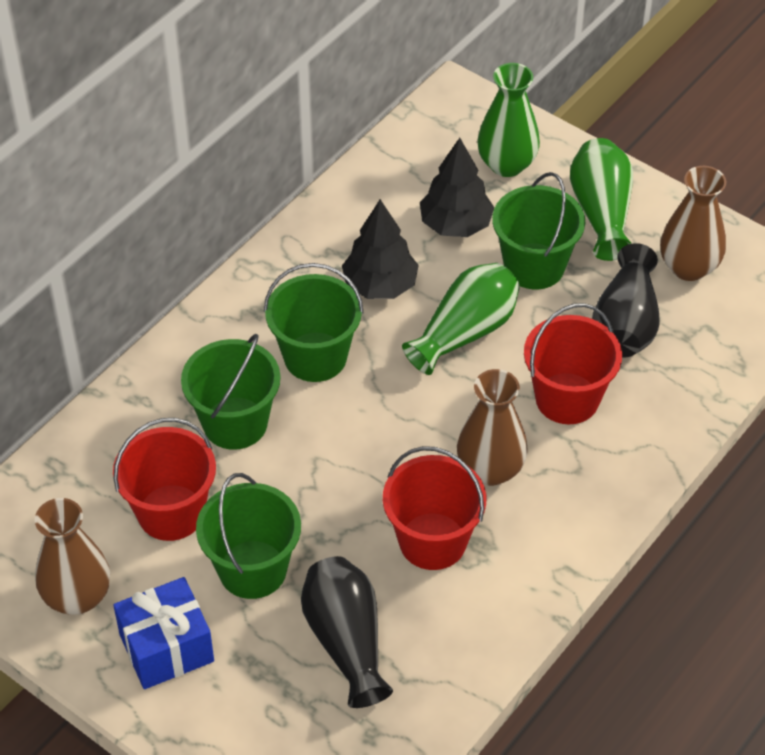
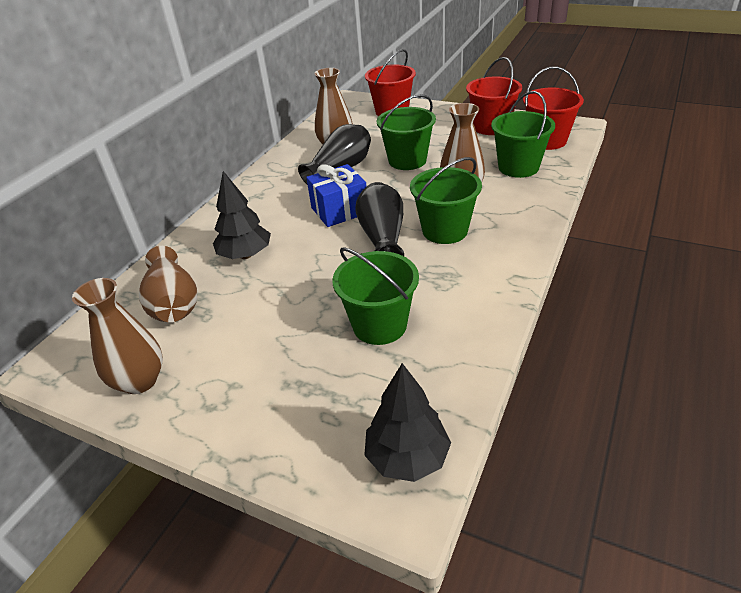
brown vase: [35,498,110,615] [457,369,528,486] [660,166,726,281] = 3 -> [72,278,163,394] [139,246,197,322] [314,68,353,144] [440,103,485,182] = 4
green vase: [402,263,520,375] [477,63,540,177] [570,138,633,261] = 3 -> none = 0

